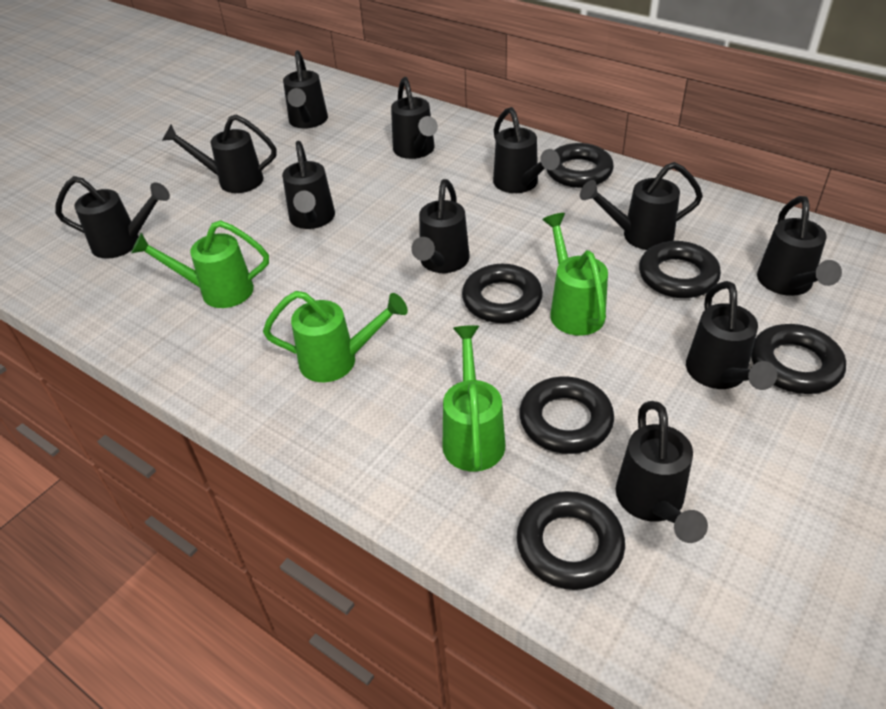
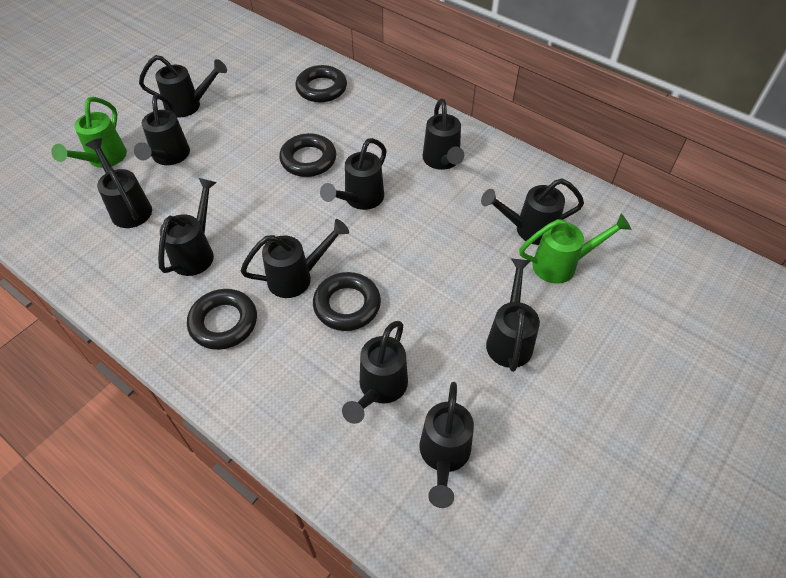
black ring: [462,264,543,323] [517,491,625,590] [519,376,614,454] [546,143,614,188] [639,241,721,298] [751,324,846,394] = 6 -> [187,289,257,350] [279,133,336,177] [295,65,347,102] [313,272,381,331] = 4
green watering can: [131,220,269,308] [263,291,408,382] [443,325,505,472] [542,213,608,336] = 4 -> [51,97,127,168] [519,213,632,284] = 2

